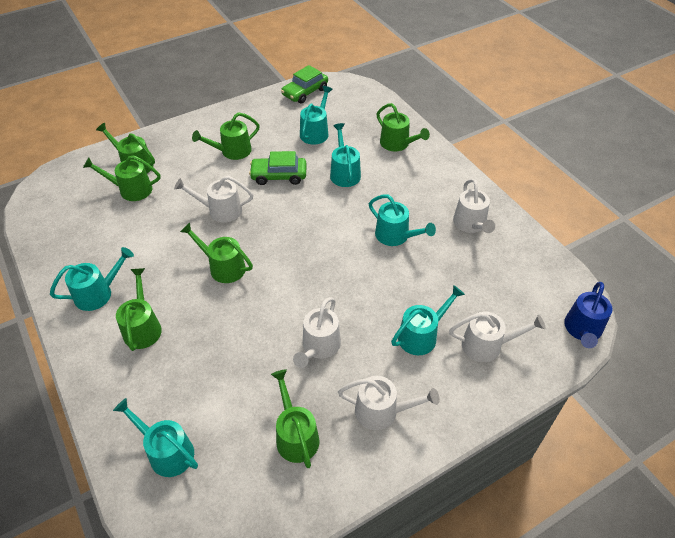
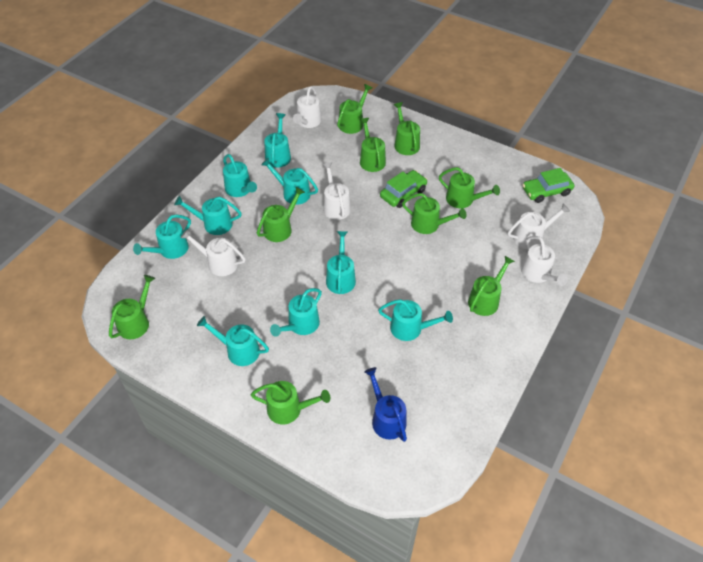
green watering can: [83,155,161,201] [96,123,155,173] [116,268,162,351] [180,222,253,283] [192,112,260,160] [271,369,319,468] [377,103,430,151] = 7 -> [109,275,155,339] [251,381,330,424] [257,187,305,242] [337,84,372,134] [360,118,386,172] [394,102,420,155] [402,193,466,234] [439,167,500,208] [468,256,515,316] = 9
turquoise watering can: [50,247,134,311] [113,398,198,477] [300,86,333,145] [330,123,361,187] [369,194,436,246] [391,285,465,355] = 6 -> [133,215,191,259] [174,196,242,235] [197,316,269,366] [223,154,257,197] [261,158,318,205] [264,113,291,168] [270,288,322,337] [326,231,356,294] [378,299,453,341] = 9

